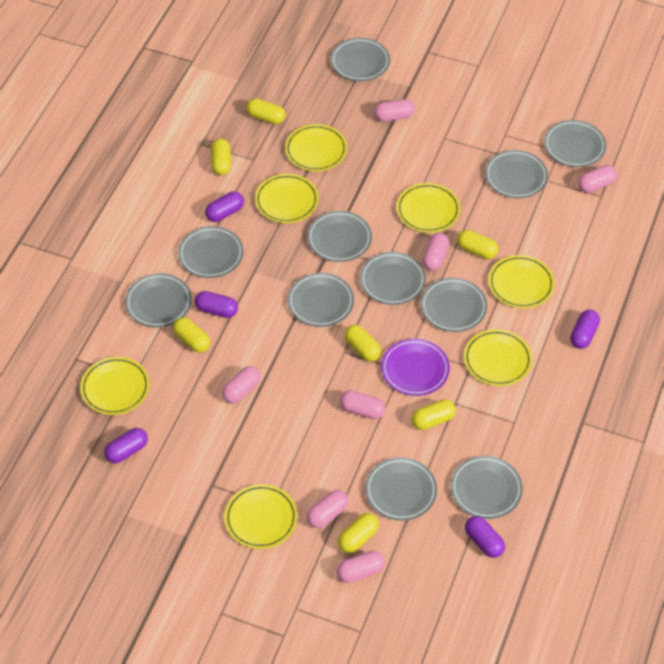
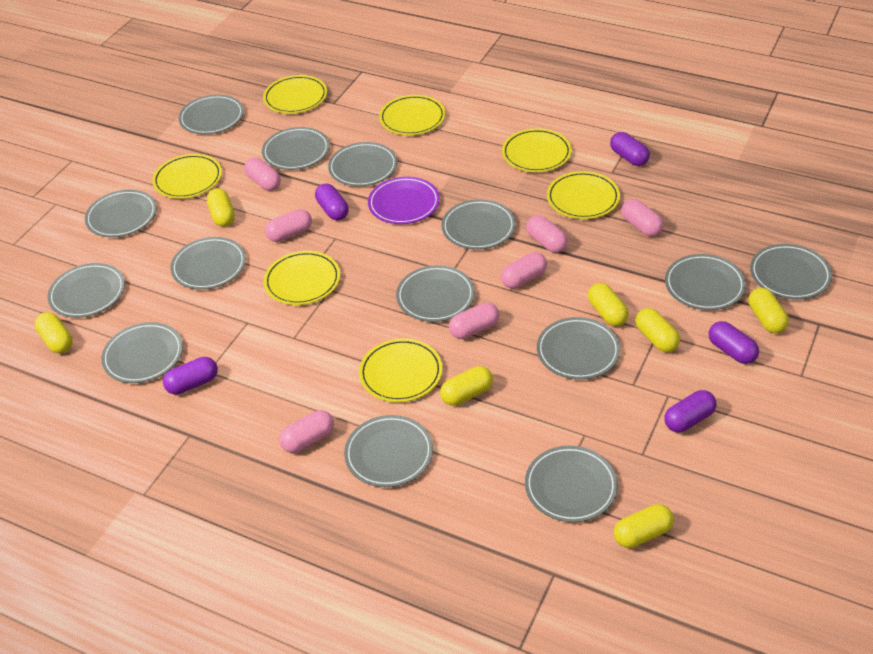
grey plate: [125,273,192,328] [178,226,243,278] [288,273,354,327] [307,211,372,262] [331,38,390,81] [360,252,426,305] [365,457,437,521] [421,278,487,332] [451,456,523,519] [485,150,548,198] [544,120,606,167] = 11 -> [48,263,125,318] [85,190,157,238] [101,322,183,383] [171,237,246,290] [179,95,244,134] [262,127,330,170] [328,142,397,187] [344,415,433,487] [396,265,475,322] [442,199,516,250] [525,446,618,522] [537,317,620,380] [665,254,746,310] [750,244,832,300] = 14

